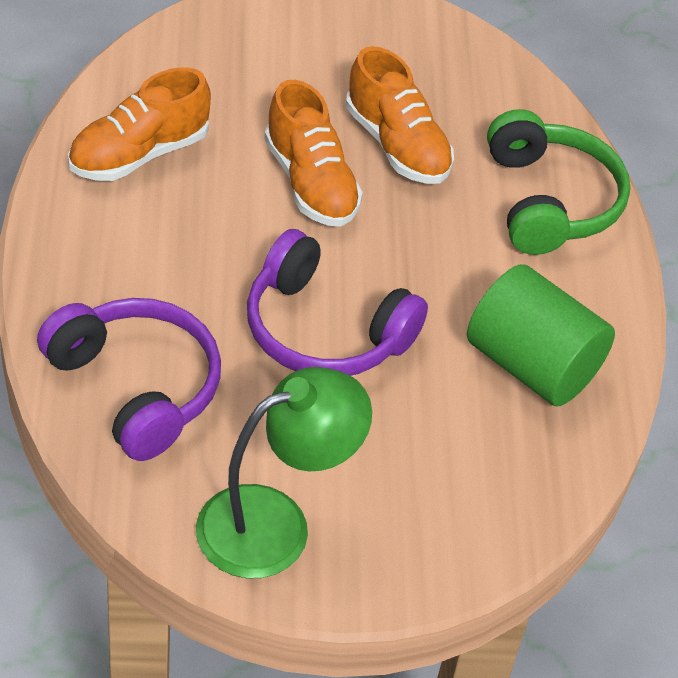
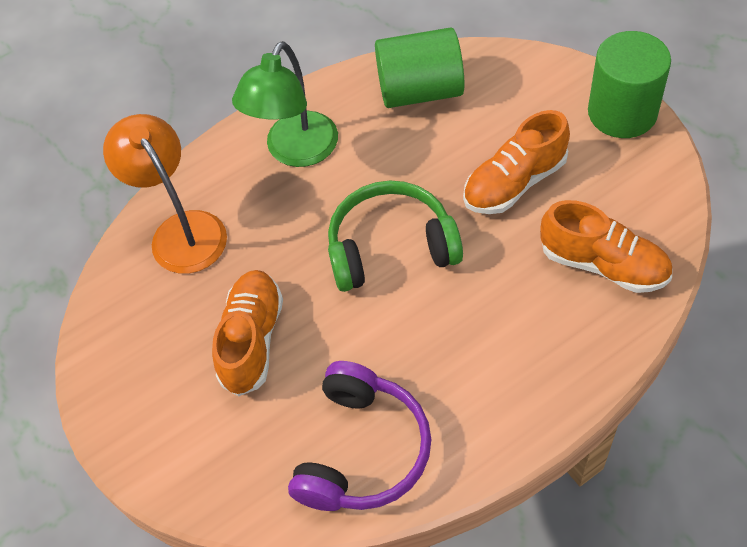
green cylinder: [467,264,615,407] = 1 -> [375,27,464,108] [588,31,671,138] = 2
orange lamp: none = 0 -> [103,114,227,274] = 1
purple headphones: [37,298,221,461] [247,229,428,376] = 2 -> [288,361,431,511] = 1

